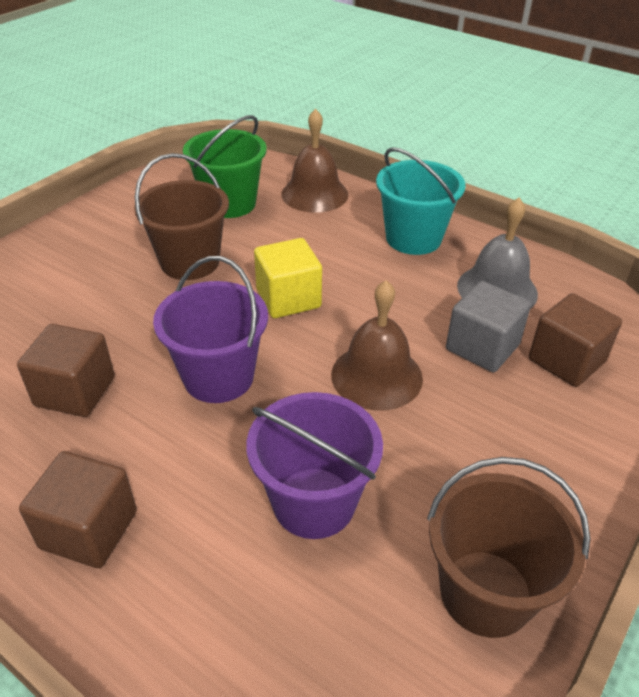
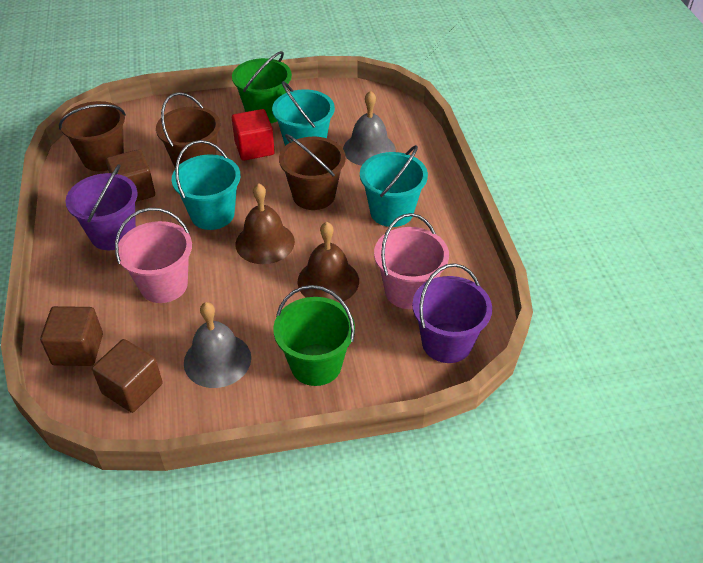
brown bucket: [134,153,229,280] [427,457,590,638] = 2 -> [59,101,126,171] [156,92,221,168] [279,134,346,210] = 3
green bucket: [183,115,267,218] = 1 -> [232,51,292,123] [273,285,355,386] = 2
grey bell: [457,198,538,309] = 1 -> [184,302,251,388] [343,91,396,166] = 2
grey cube: [446,281,531,372] = 1 -> none = 0
pink bucket: none = 0 -> [115,208,192,303] [374,213,449,309] = 2
red cube: none = 0 -> [232,109,275,161] = 1
turquoise bucket: [376,147,465,255] = 1 -> [172,140,241,230] [272,81,335,146] [360,145,428,227] = 3
yellow cube: [254,238,322,318] = 1 -> none = 0

